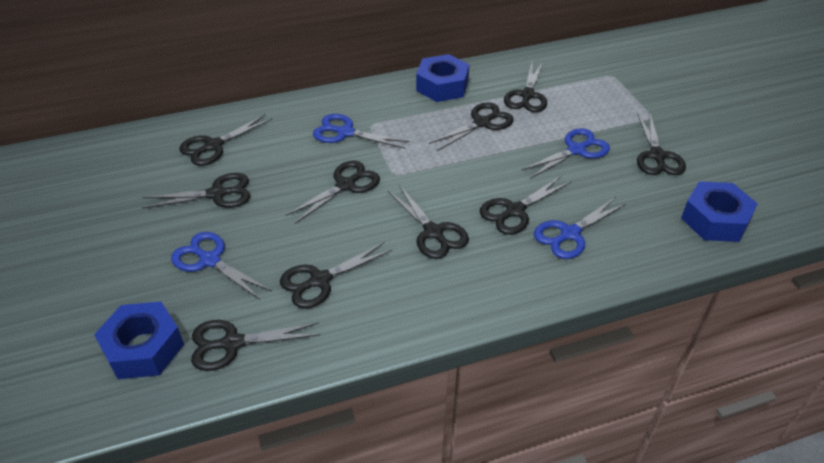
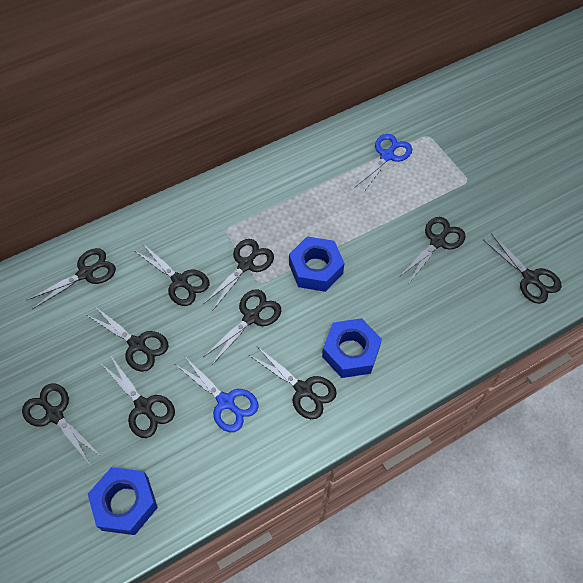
blue scissors: [171,232,272,300] [313,114,410,148] [521,128,610,178] [534,197,627,259] = 4 -> [175,356,259,432] [354,134,412,193] = 2

